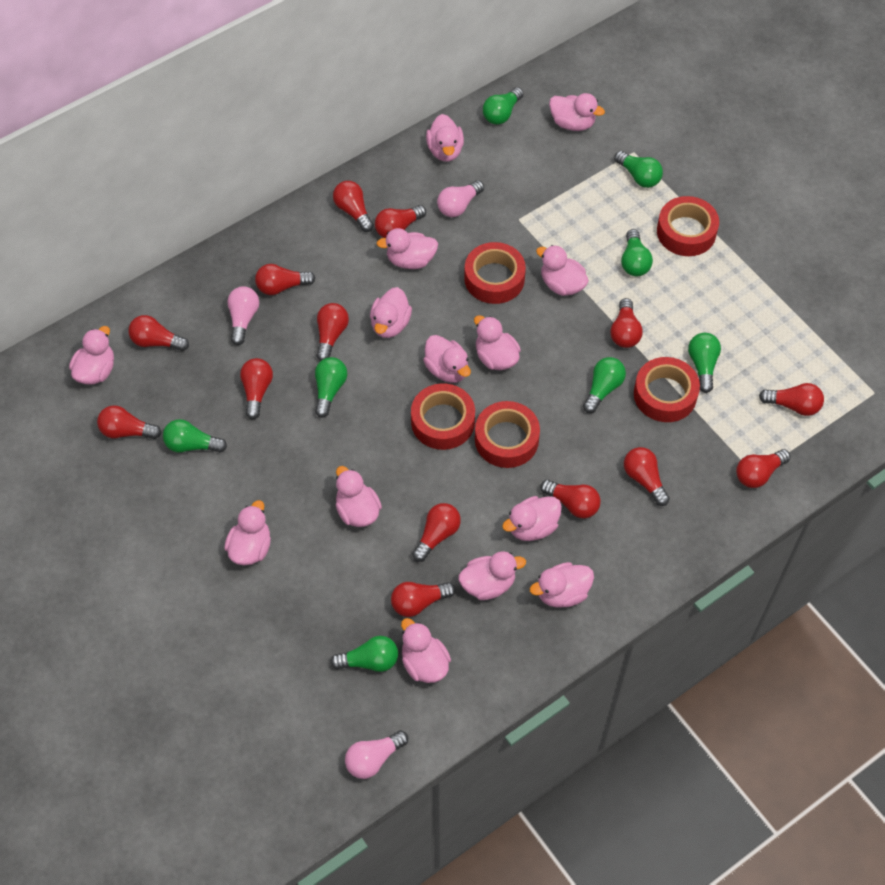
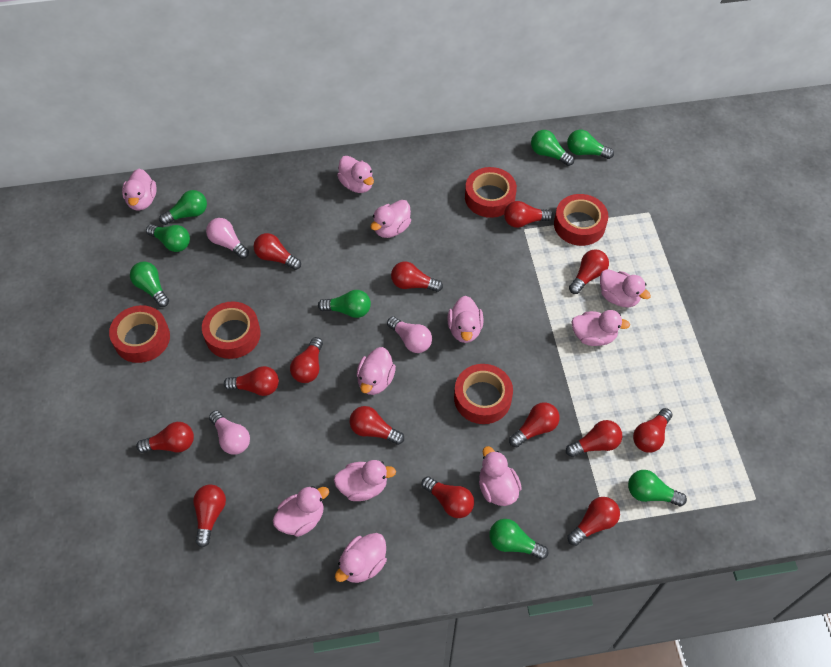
pink duck: [69,326,114,384] [224,500,271,565] [336,466,382,527] [370,287,412,338] [376,228,438,269] [401,618,451,683] [423,335,471,383] [426,114,464,162] [459,551,526,600] [474,315,521,370] [502,496,562,541] [530,562,594,608] [536,245,589,296] [549,93,605,131] = 14 -> [122,169,157,211] [273,486,329,537] [334,460,396,501] [335,533,387,583] [337,156,374,193] [357,347,396,395] [370,200,411,238] [447,296,484,343] [479,446,522,506] [571,310,630,346] [600,269,651,307] = 11

